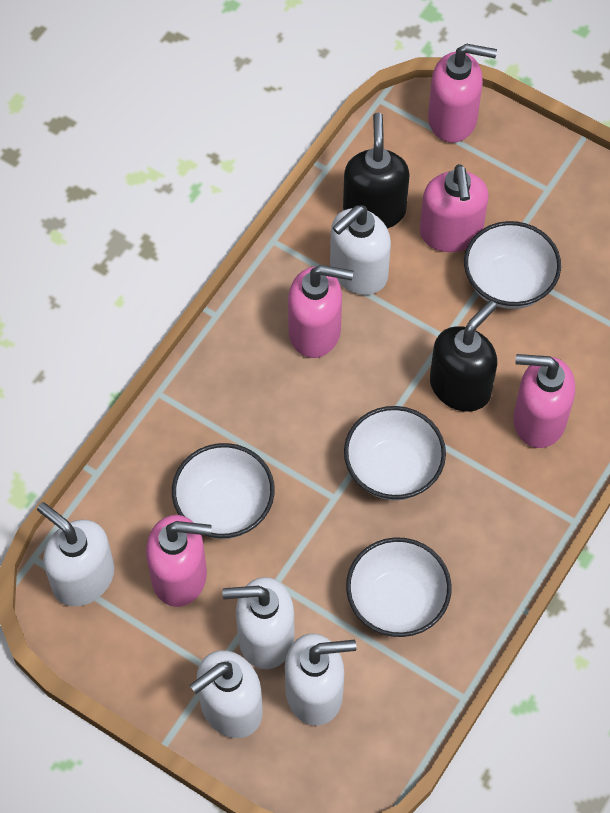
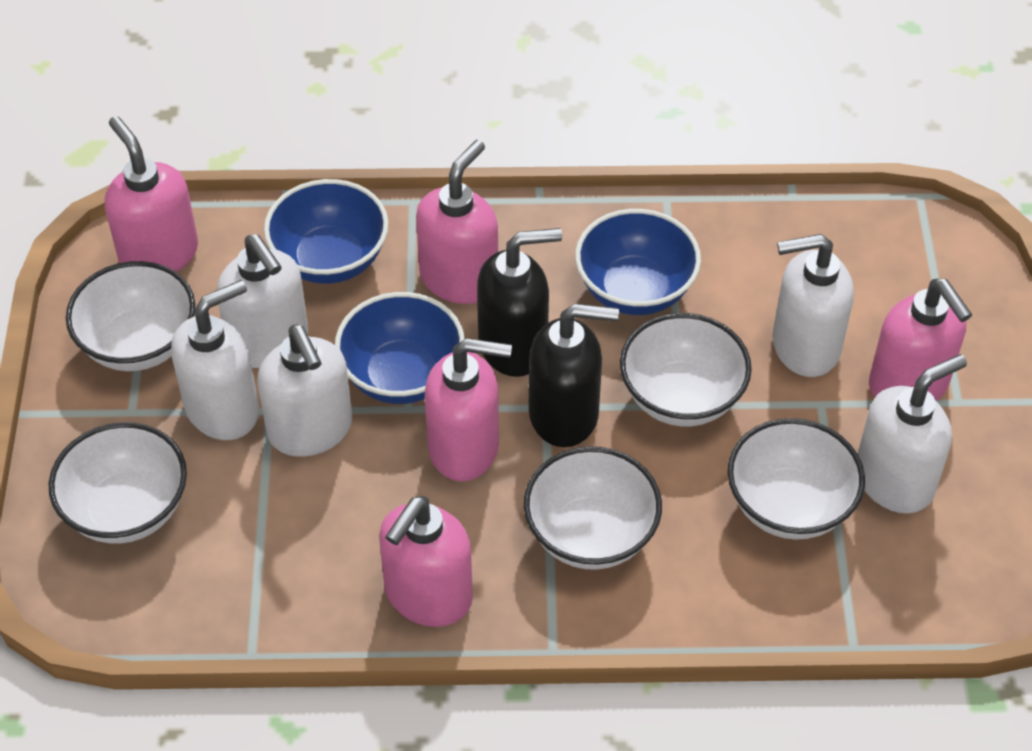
blue bowl: none = 0 -> [264,179,389,284] [335,292,465,404] [575,209,701,315] = 3
white bowl: [172,443,275,539] [344,406,446,500] [346,537,451,637] [464,221,561,309] = 4 -> [49,422,187,544] [66,261,195,371] [524,446,662,570] [620,313,752,427] [727,418,865,540] = 5

